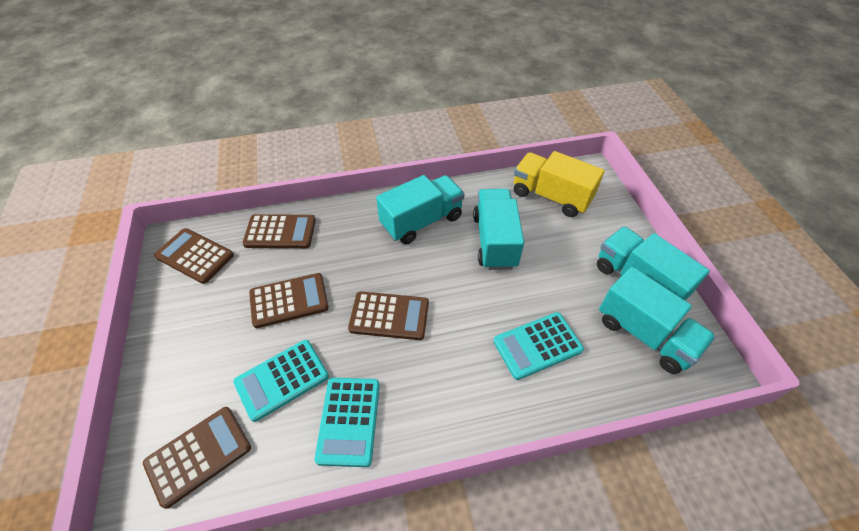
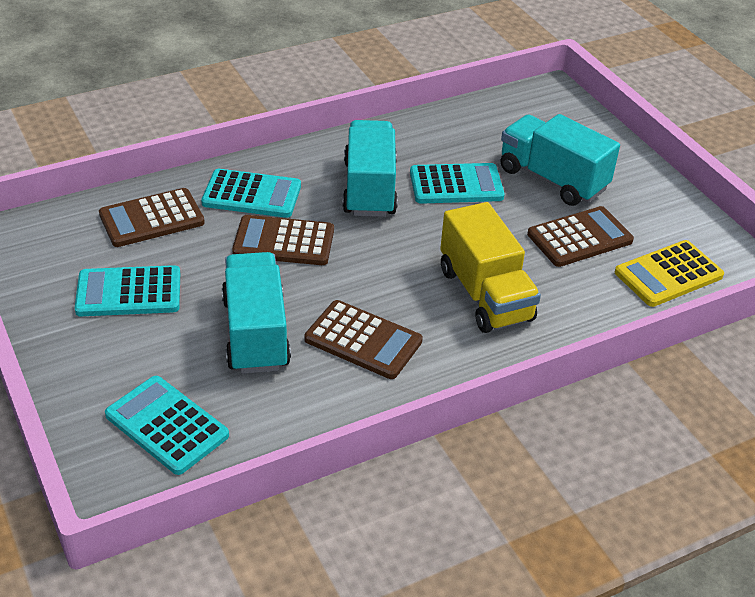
brown calculator: [143,407,251,509] [154,228,234,284] [242,214,316,248] [249,273,329,328] [348,292,429,340] = 5 -> [99,188,205,247] [232,215,334,265] [304,300,423,379] [527,206,634,267] = 4
turquoise calculator: [233,340,329,422] [315,378,380,467] [493,312,584,380] = 3 -> [75,265,180,316] [105,376,229,475] [201,169,301,218] [410,163,505,204] = 4
turquoise truck: [376,175,464,244] [473,189,524,270] [597,226,710,300] [599,267,716,374] = 4 -> [222,252,291,374] [342,120,398,217] [501,114,620,206] = 3
yellow calculator: none = 0 -> [615,240,724,307] = 1

